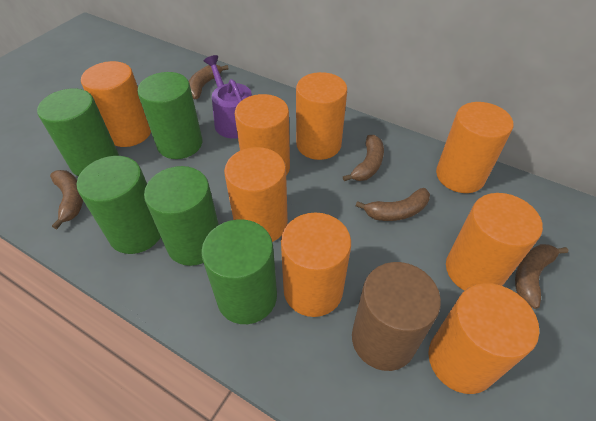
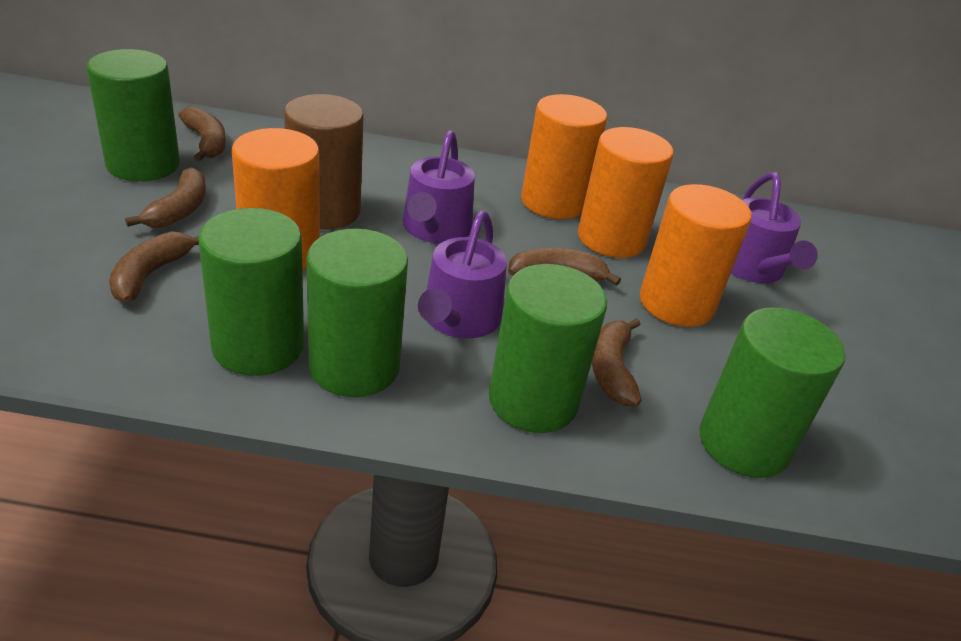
orange cylinder: [81,61,151,147] [224,147,288,242] [235,94,290,176] [281,213,351,317] [296,72,347,160] [428,283,539,394] [436,102,513,193] [446,193,543,291] = 8 -> [232,128,320,270] [521,94,607,219] [578,127,674,258] [640,184,752,327] = 4
purple watering can: [204,55,252,139] = 1 -> [403,130,475,243] [418,211,507,339] [731,172,818,283] = 3

